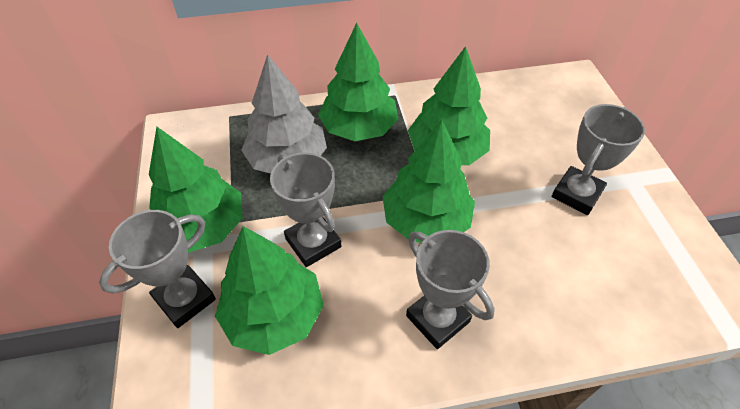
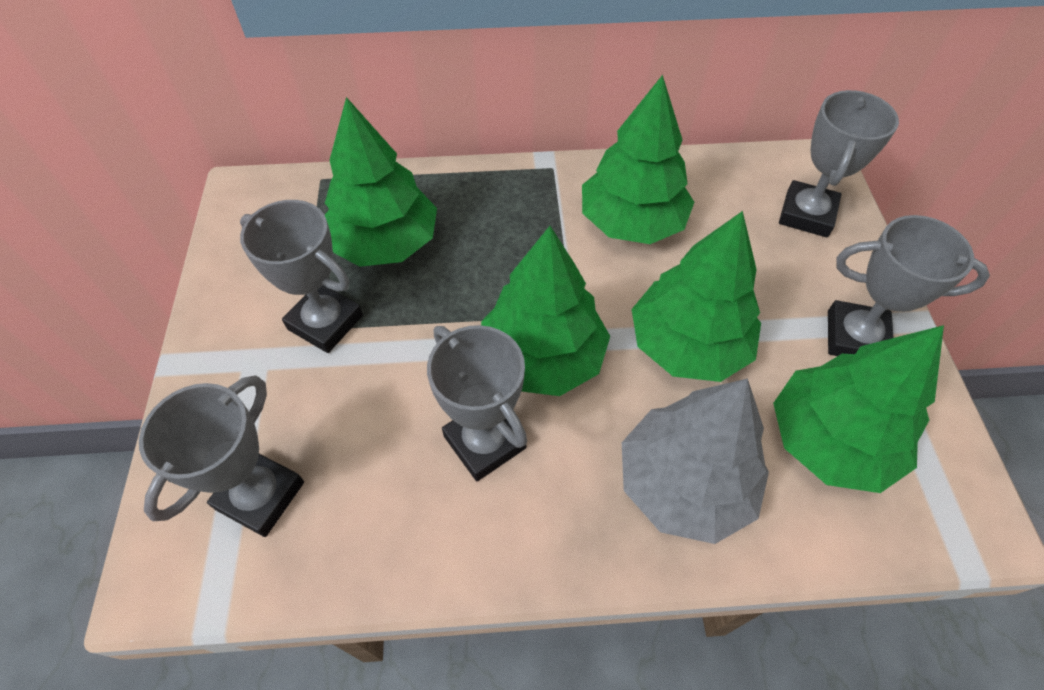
grey trophy: [99,210,216,328] [270,152,341,267] [406,230,495,349] [552,104,645,215] = 4 -> [139,375,304,537] [240,200,363,353] [427,325,527,481] [779,90,899,237] [828,215,990,356] = 5

